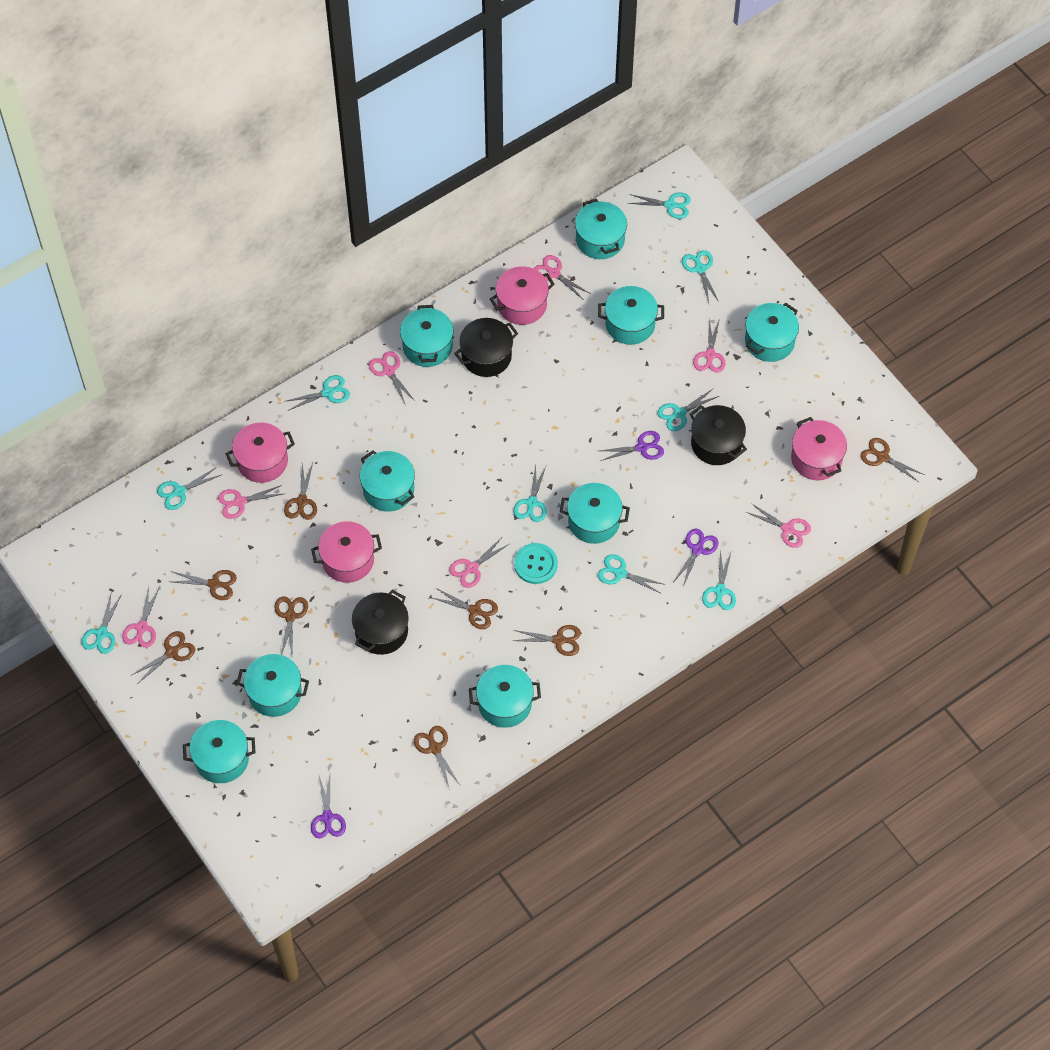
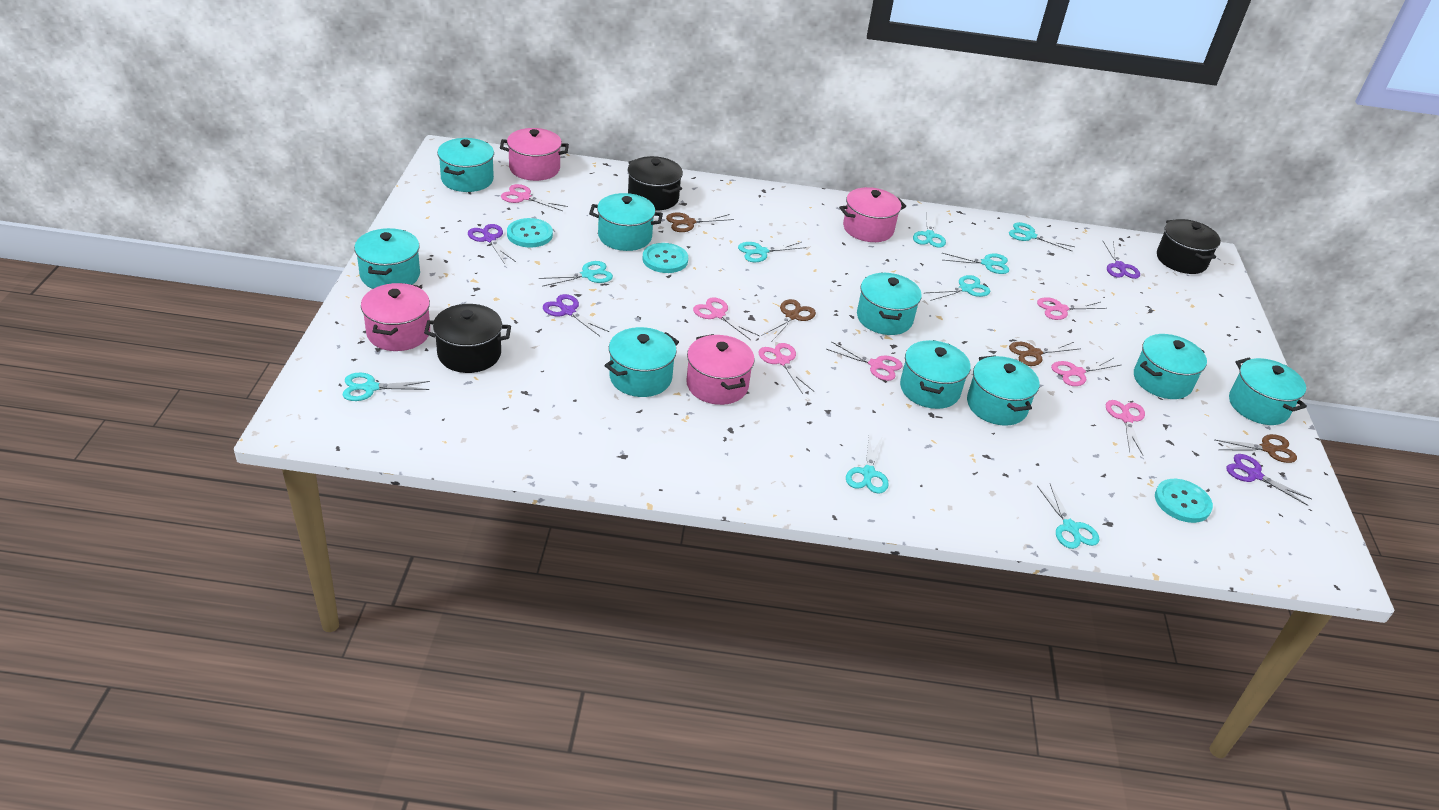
brown scissors: [132,631,195,682] [170,570,237,600] [274,596,308,655] [284,463,317,520] [414,726,460,790] [433,588,498,629] [514,625,581,656] [860,438,925,482] = 8 -> [666,213,734,232] [761,299,816,341] [1009,342,1081,366] [1214,434,1297,463] = 4
purple scissors: [311,775,346,838] [600,431,664,461] [674,529,718,587] = 3 -> [468,224,516,264] [543,294,609,336] [1103,240,1140,279] [1226,454,1312,506] = 4
turquoise button: [514,543,558,584] = 1 -> [507,218,553,247] [643,243,688,273] [1155,479,1213,523] = 3

